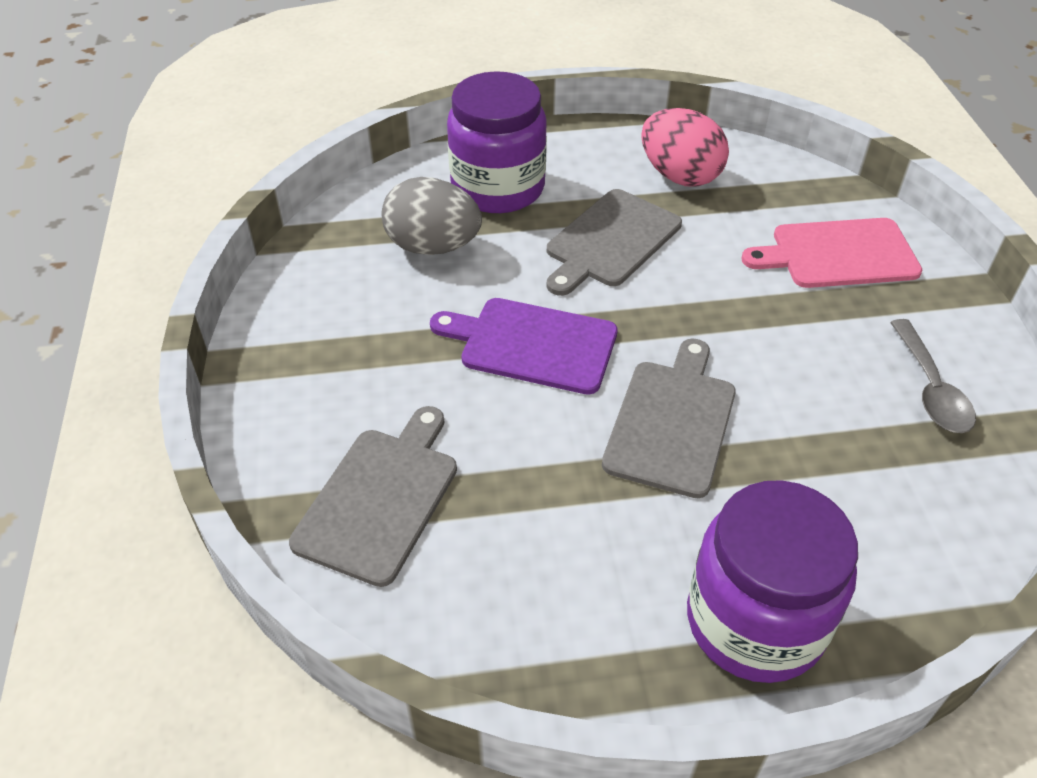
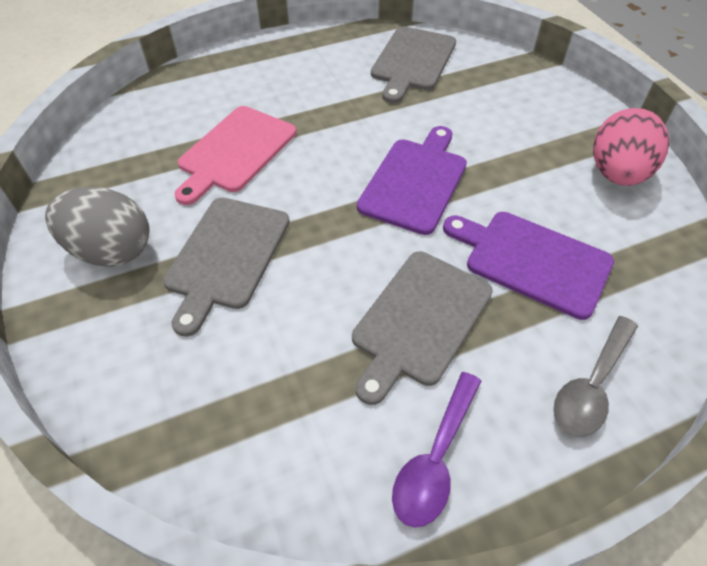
purple cutting board: [430,298,618,395] = 1 -> [357,126,467,235] [443,212,614,320] = 2
purple jar: [447,71,547,213] [687,480,858,683] = 2 -> none = 0
purple spoon: none = 0 -> [392,372,482,528] = 1

